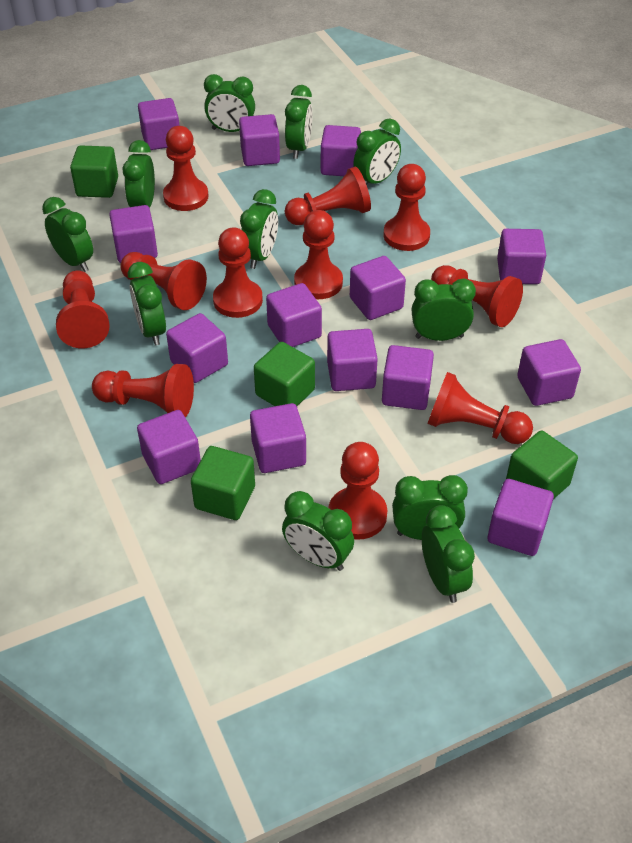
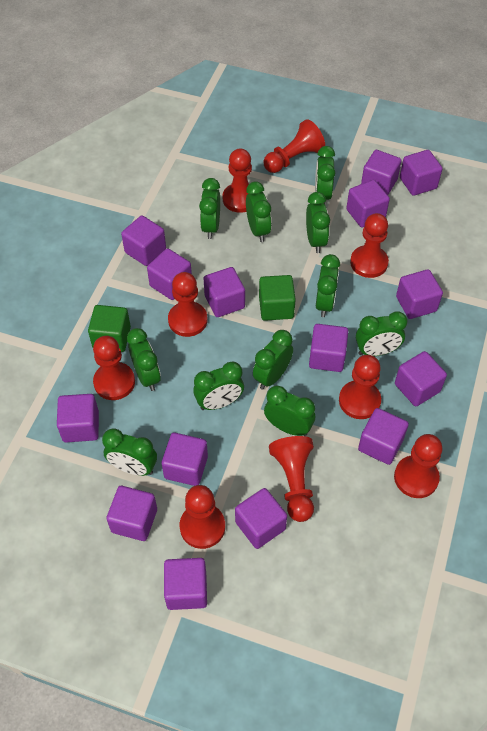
green cube: [70,145,118,198] [191,446,255,520] [254,342,315,406] [506,431,578,498] = 4 -> [88,305,131,352] [259,275,296,321] = 2
purple cube: [109,205,158,263] [137,410,201,484] [138,98,179,150] [166,313,228,383] [239,114,280,166] [250,403,306,473] [266,283,322,347] [321,125,361,176] [327,329,378,391] [350,256,406,320] [382,345,434,410] [488,479,554,556] [497,229,546,284] [517,339,581,406] = 14 -> [57,394,99,442] [106,486,157,541] [121,216,166,266] [147,248,192,300] [162,433,208,486] [164,558,207,610] [203,267,245,317] [235,488,287,549] [309,324,348,372] [347,180,390,228] [358,408,409,465] [361,150,402,195] [395,351,447,406] [396,269,443,319] [400,150,442,196] = 15
red pawn: [56,270,110,348] [92,364,194,417] [120,252,207,310] [163,126,209,211] [213,227,263,318] [285,166,371,225] [294,210,343,299] [329,442,387,540] [384,164,430,251] [427,372,533,444] [431,265,523,327] = 11 -> [93,336,135,400] [168,272,207,337] [180,485,225,549] [222,148,252,213] [263,119,325,173] [269,436,314,522] [339,355,381,419] [350,213,389,278] [394,434,443,498] = 9

